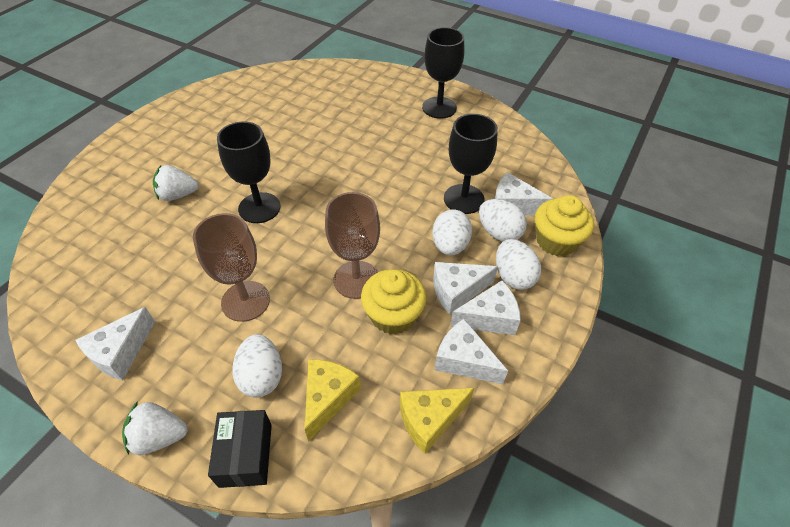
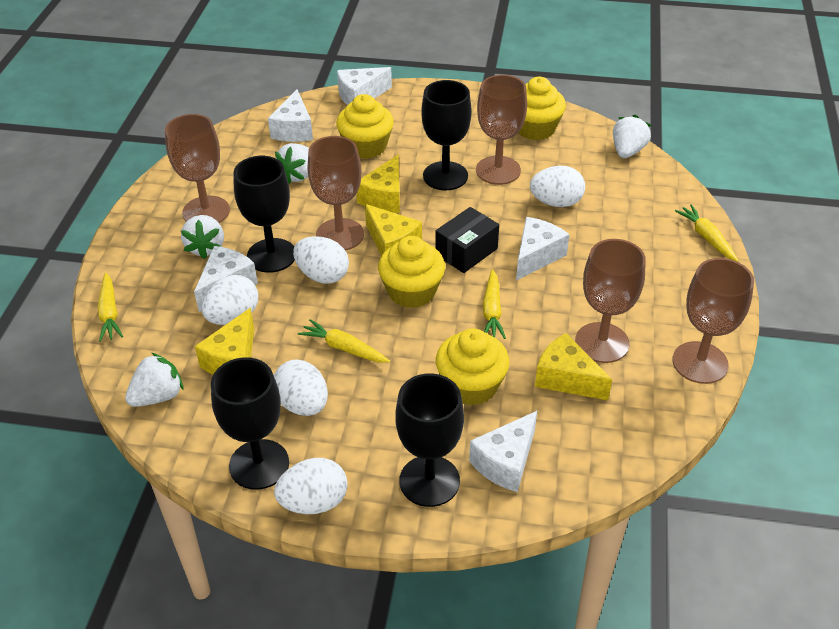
black goblet: [217,122,281,223] [422,27,464,119] [444,114,498,214] = 3 -> [211,357,289,490] [234,156,295,273] [395,373,464,507] [421,80,472,190] = 4
brown goblet: [193,213,270,322] [325,192,380,299] = 2 -> [165,114,230,223] [308,136,364,251] [476,75,527,185] [575,239,646,363] [672,258,754,384] = 5
white egg: [232,334,282,398] [432,210,472,255] [479,199,527,242] [496,239,541,290] = 4 -> [201,275,258,325] [274,360,328,416] [274,458,348,514] [293,236,349,284] [530,166,585,207] = 5
white strawberry: [122,401,188,455] [153,165,199,201] = 2 -> [125,353,183,407] [181,215,224,259] [275,143,309,184] [613,115,651,158] = 4
yellow carrot: none = 0 -> [98,273,123,342] [298,319,390,362] [483,269,506,339] [675,204,739,262] = 4
yellow cheese: [305,359,360,442] [400,388,474,454] = 2 -> [195,308,254,374] [356,154,400,213] [365,204,422,256] [535,333,612,400] = 4
yellow cupcake: [361,269,427,334] [535,195,594,256] = 2 -> [336,94,394,159] [378,236,445,308] [436,329,510,405] [518,77,566,140] = 4

